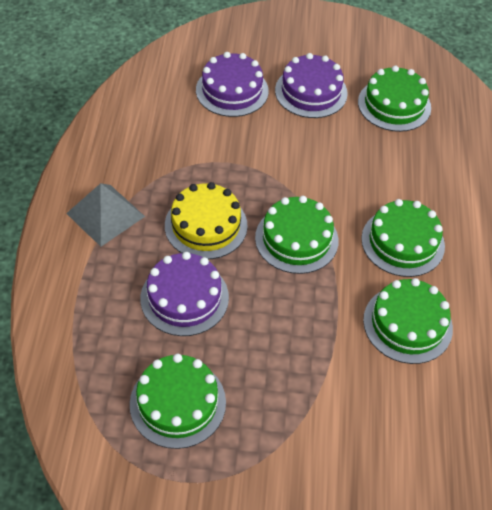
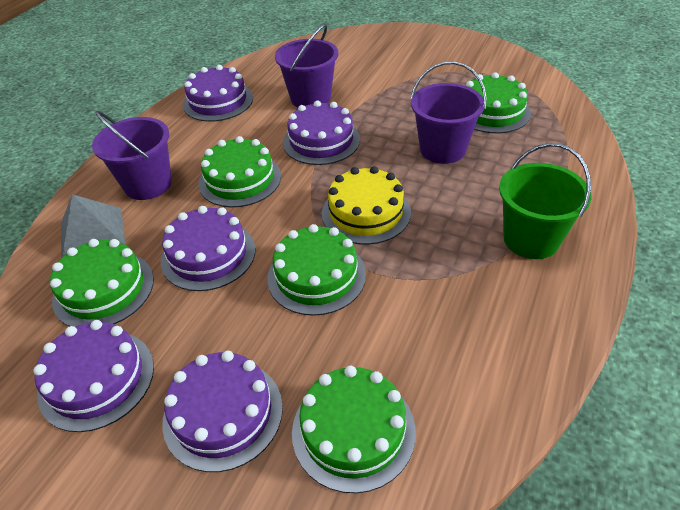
green bucket: none = 0 -> [499,143,591,259] = 1
purple bucket: none = 0 -> [92,111,172,200] [275,24,338,107] [410,61,487,164] = 3
purple cake: [140,252,229,336] [196,52,269,117] [275,53,348,118] = 3 -> [33,320,154,432] [161,206,255,291] [162,351,283,472] [183,65,253,122] [283,101,360,165] = 5

